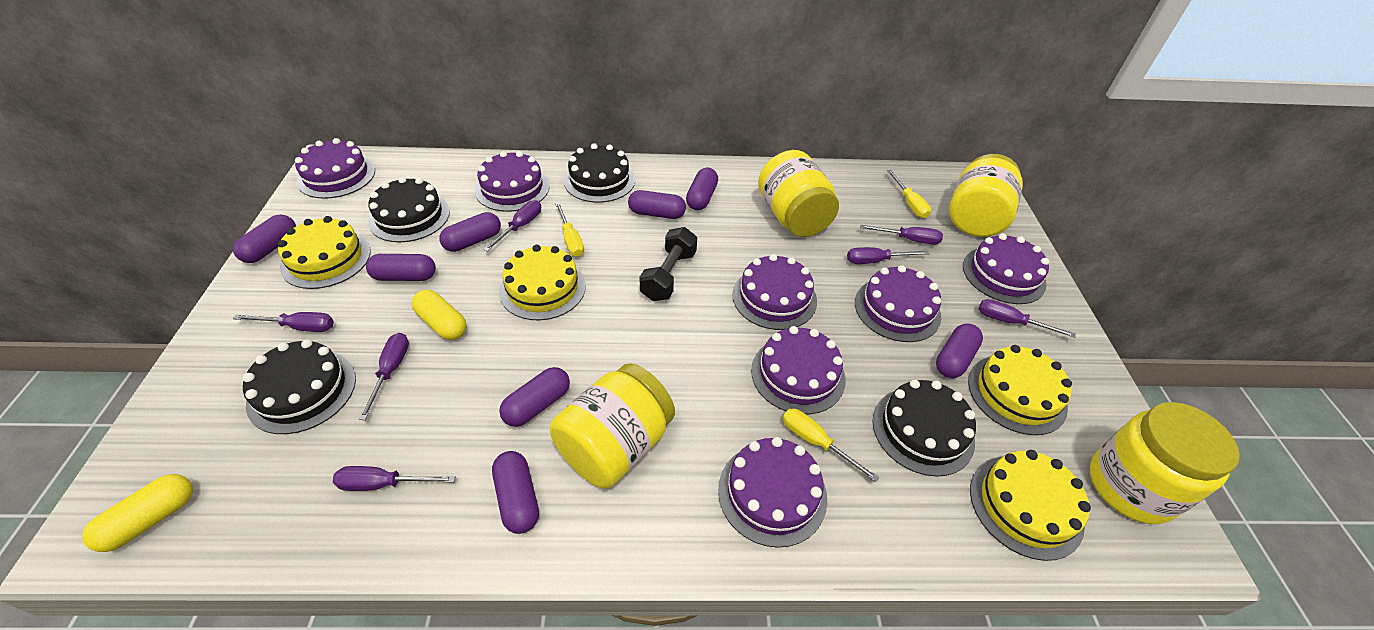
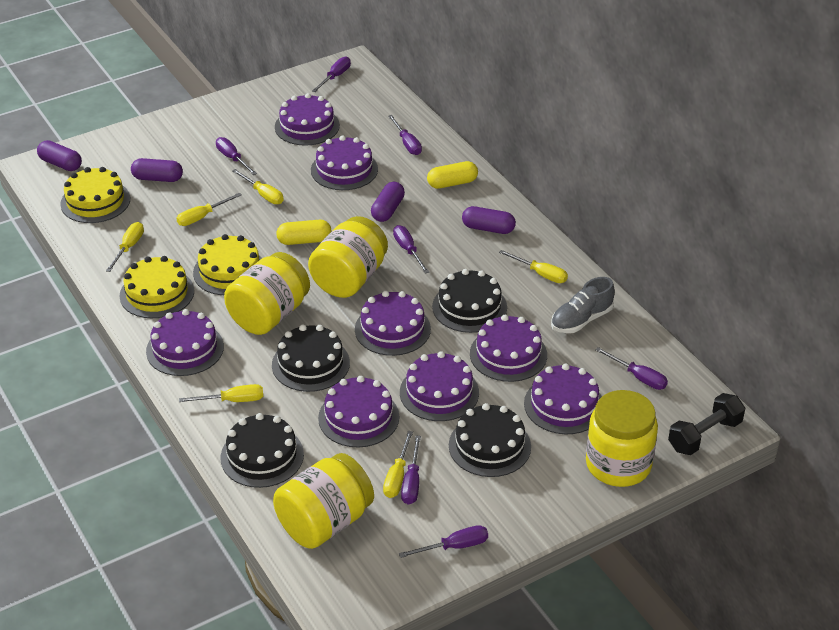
grey shoe: none = 0 -> [551,277,615,333] = 1
purple cake: [295,138,375,199] [475,151,549,212] [718,437,827,548] [732,254,817,330] [751,326,846,415] [855,265,941,342] [963,233,1049,304] = 7 -> [146,309,224,376] [275,93,340,145] [311,135,378,190] [318,376,399,448] [355,291,431,356] [400,351,479,421] [470,315,547,382] [524,364,602,434] = 8
purple capsule: [233,214,296,263] [366,254,436,281] [439,212,501,252] [492,451,539,534] [499,367,570,427] [628,190,686,219] [686,168,718,210] [936,323,983,378] = 8 -> [37,140,82,171] [131,158,183,182] [371,182,405,222] [462,206,516,234] = 4
yellow cake: [278,216,371,289] [499,245,586,320] [968,345,1072,435] [970,450,1091,561] = 4 -> [60,167,130,223] [120,256,194,318] [193,234,262,295] = 3
yellow screwdriver: [555,202,584,257] [783,409,879,482] [887,170,931,218] = 3 -> [106,222,144,272] [176,193,241,226] [179,384,263,402] [232,169,284,204] [383,431,413,498] [499,250,568,283] = 6

